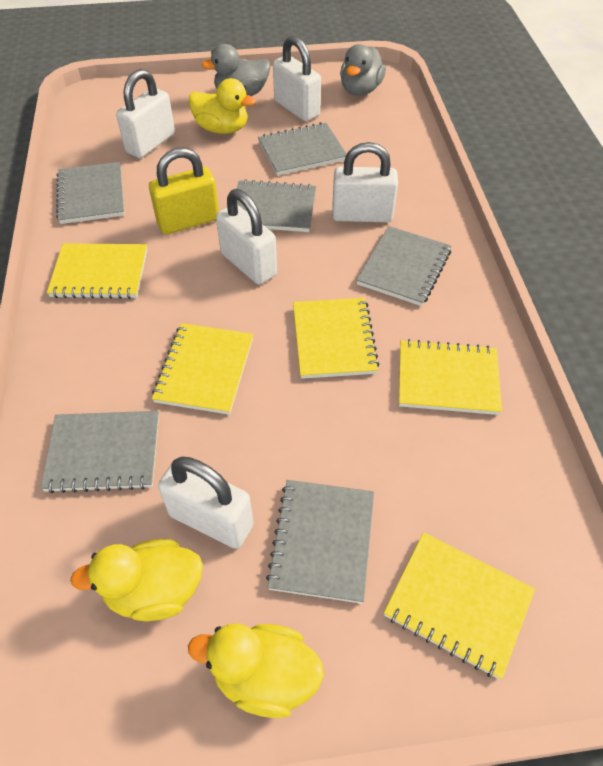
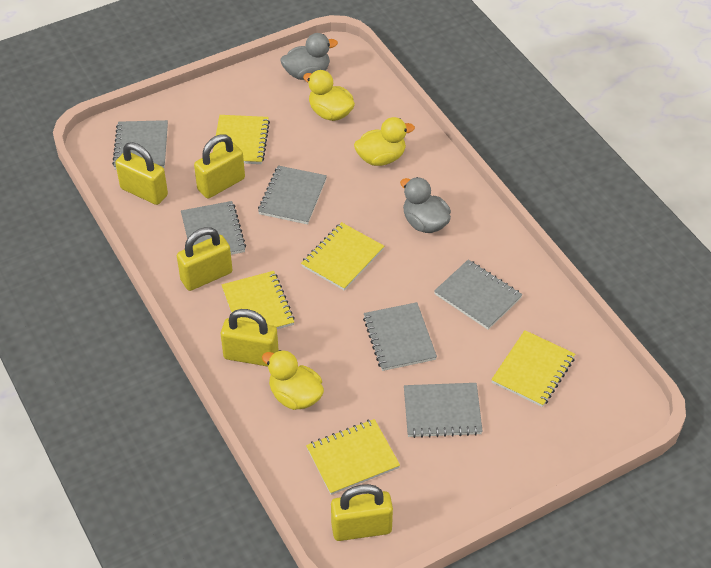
white padlock: [116,69,175,158] [158,456,253,549] [216,189,277,285] [273,35,321,121] [332,142,398,222] = 5 -> none = 0
yellow padlock: [149,147,219,234] = 1 -> [115,142,168,205] [177,227,232,291] [194,134,245,199] [221,309,279,367] [331,484,393,541] = 5

